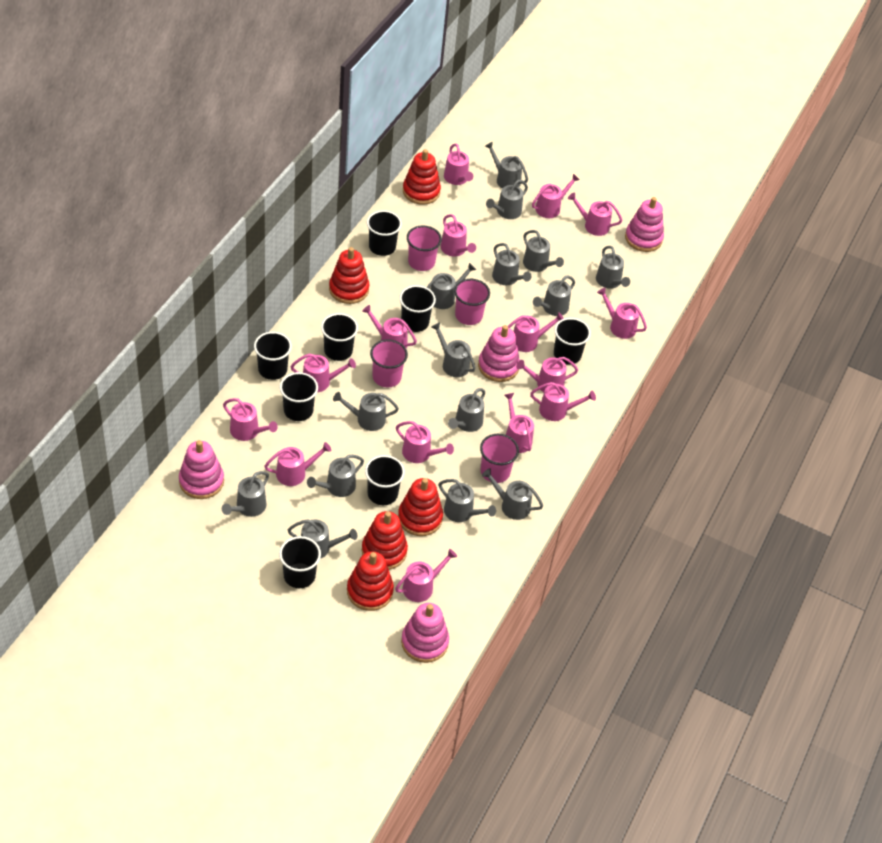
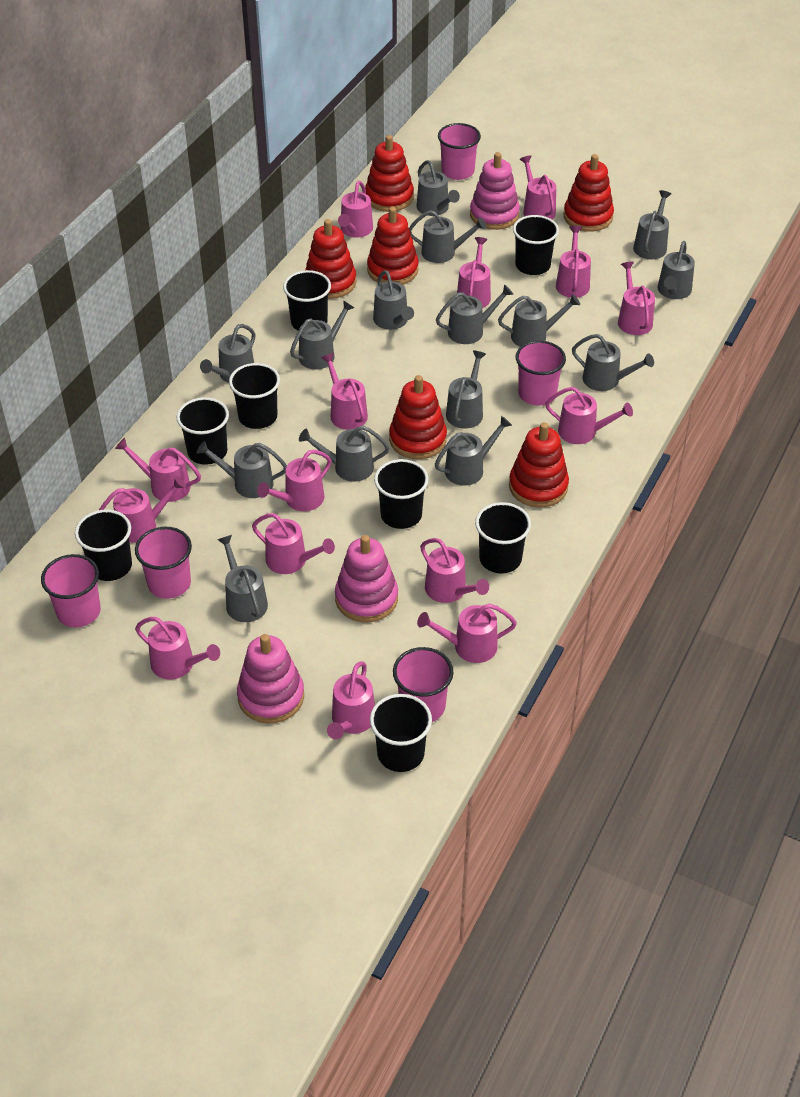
pink cup: [370,339,408,387] [407,225,442,271] [454,279,490,325] [480,434,519,483] = 4 -> [41,554,101,627] [135,527,192,599] [393,647,454,722] [438,123,481,180] [516,341,566,406] = 5
pink stacking toy: [179,440,224,499] [401,603,449,663] [478,325,520,382] [625,197,664,252] = 4 -> [237,634,304,724] [335,535,398,622] [470,152,520,230] = 3
red stacking toy: [329,247,369,304] [347,551,394,611] [362,511,408,570] [398,478,443,536] [403,149,441,205] = 5 -> [305,219,356,299] [365,135,414,212] [367,207,419,285] [389,375,447,459] [509,422,569,508] [563,154,614,232] = 6

